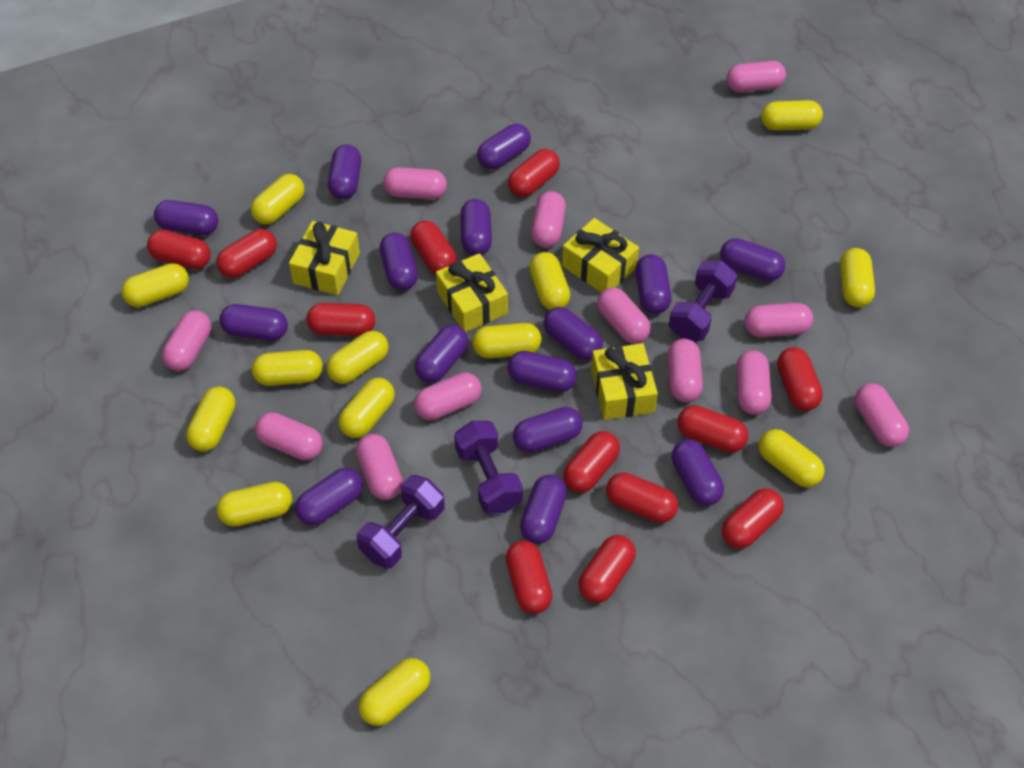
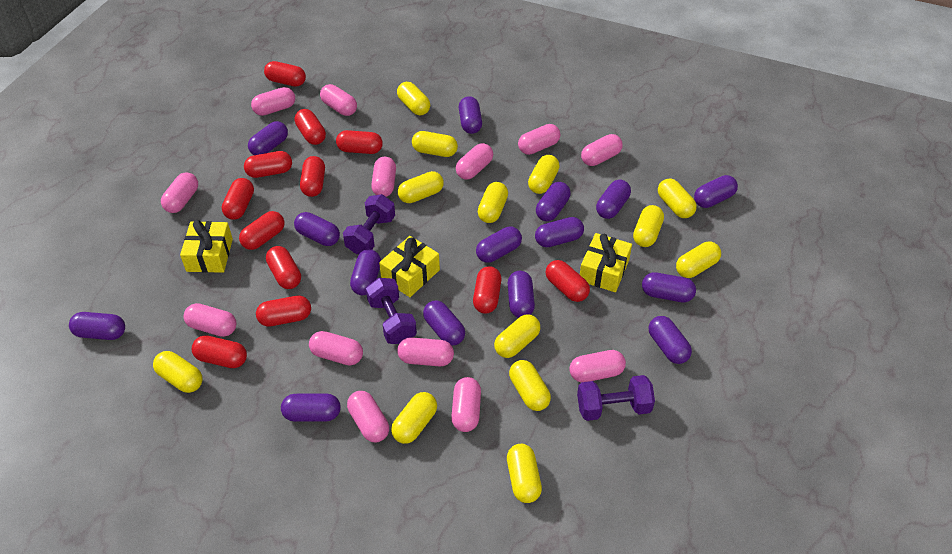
pink capsule: [162,310,211,371] [255,412,323,461] [356,434,403,500] [383,167,447,199] [414,372,482,420] [531,191,566,248] [597,287,651,344] [667,339,703,402] [726,61,786,93] [736,350,771,415] [744,303,813,337] [855,383,909,447] = 12 -> [161,172,198,213] [184,303,236,337] [251,87,295,116] [309,331,363,365] [320,84,357,116] [347,391,389,443] [371,157,396,197] [397,337,454,366] [451,377,481,432] [456,143,493,180] [518,124,560,155] [569,350,626,382] [581,134,623,166] = 13
yellow gift: [289,221,360,295] [436,253,508,332] [562,218,639,292] [591,343,658,420] = 4 -> [180,220,233,273] [379,236,440,297] [580,233,632,292] = 3

